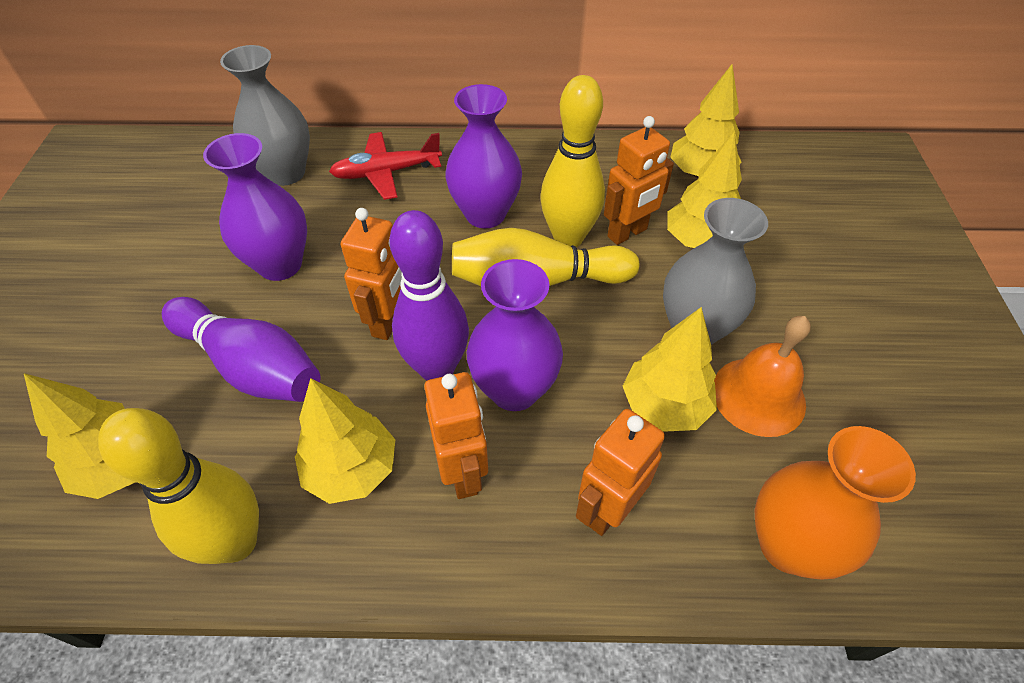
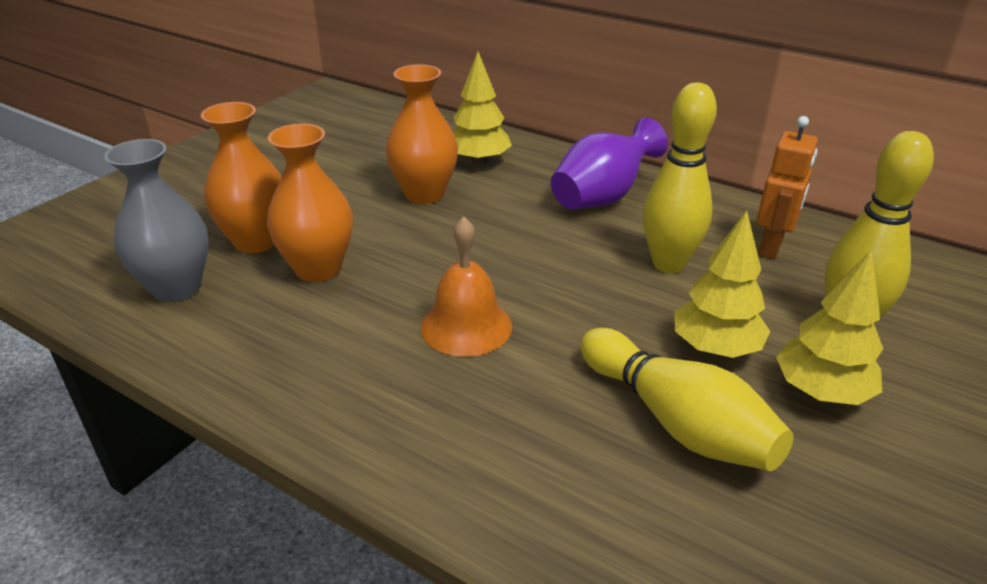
grey vase: [220,45,310,186] [663,198,768,345] = 2 -> [104,139,209,302] = 1
orange robot: [341,208,402,340] [424,372,488,499] [576,409,665,536] [604,116,674,245] = 4 -> [757,116,818,259] = 1
orange vase: [754,426,916,580] = 1 -> [201,102,282,253] [267,124,353,282] [385,64,458,204] = 3
purple bowling pin: [162,297,320,402] [389,210,469,381] = 2 -> none = 0
purple vase: [203,133,307,281] [445,84,522,228] [467,259,563,411] = 3 -> [551,117,668,209] = 1
red plane: [329,132,442,200] = 1 -> none = 0
yellow tree: [24,373,135,499] [295,378,395,504] [623,307,717,432] [667,132,742,248] [670,64,742,178] = 5 -> [454,52,512,165] [674,211,770,358] [776,250,883,405] = 3

